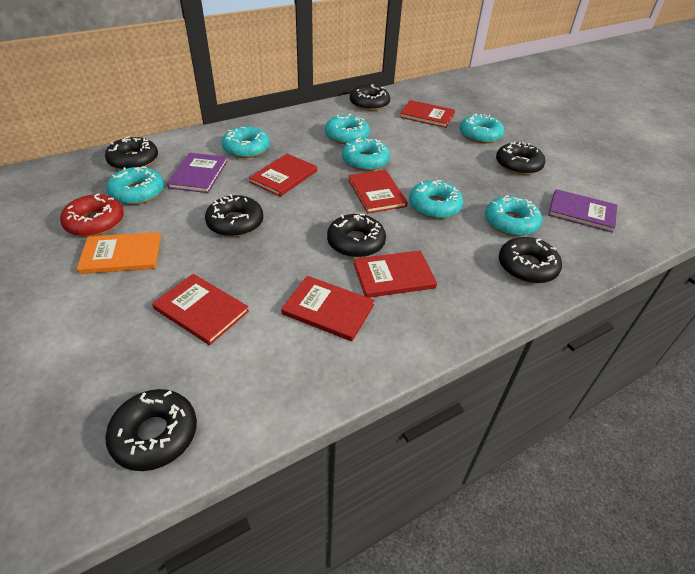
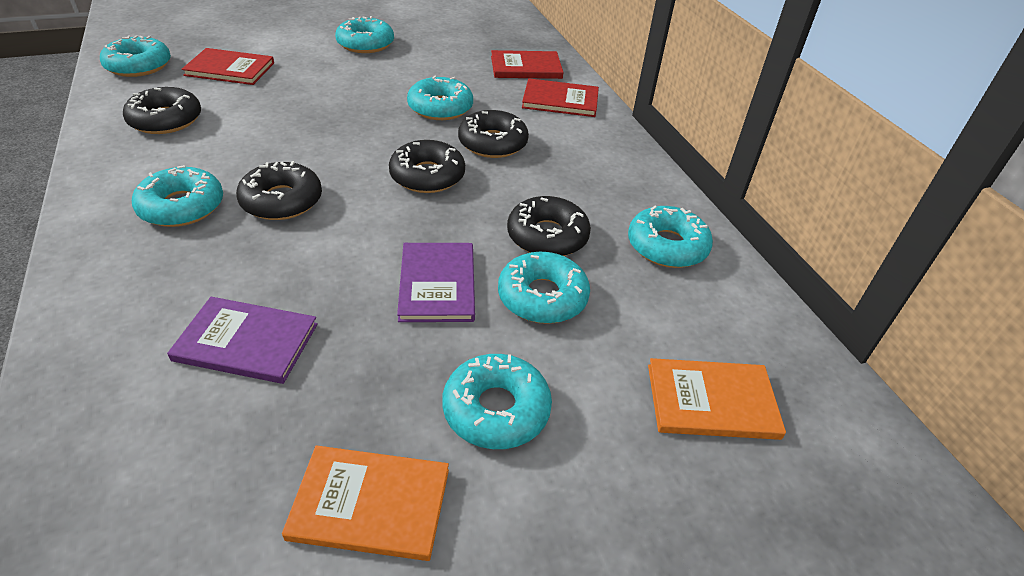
black donut: [105,136,158,170] [105,389,197,471] [205,194,263,237] [327,214,386,258] [350,84,390,111] [496,142,545,175] [499,237,562,283] = 7 -> [123,87,201,134] [236,161,322,220] [389,140,465,193] [458,110,529,158] [507,196,591,256] = 5
orange book: [77,232,161,274] = 1 -> [282,445,449,561] [648,358,786,440] = 2
red book: [152,274,249,345] [249,154,317,197] [281,276,375,341] [348,170,408,213] [354,250,437,298] [400,100,455,128] = 6 -> [182,48,274,85] [491,50,563,79] [522,78,599,117] = 3
red donut: [60,193,124,237] = 1 -> none = 0

